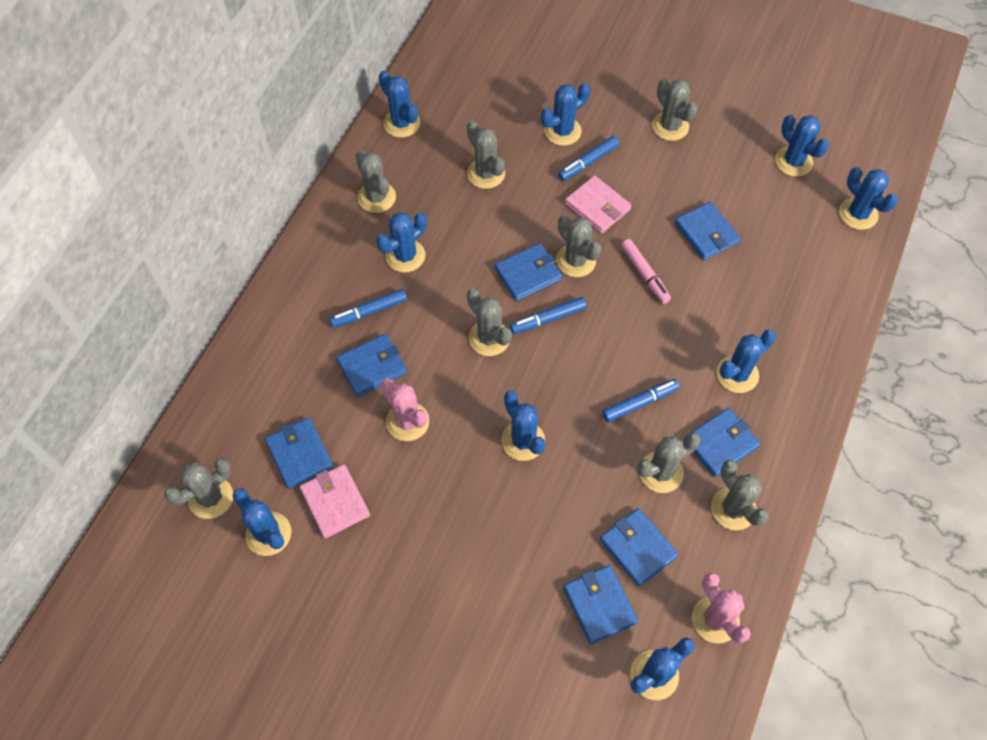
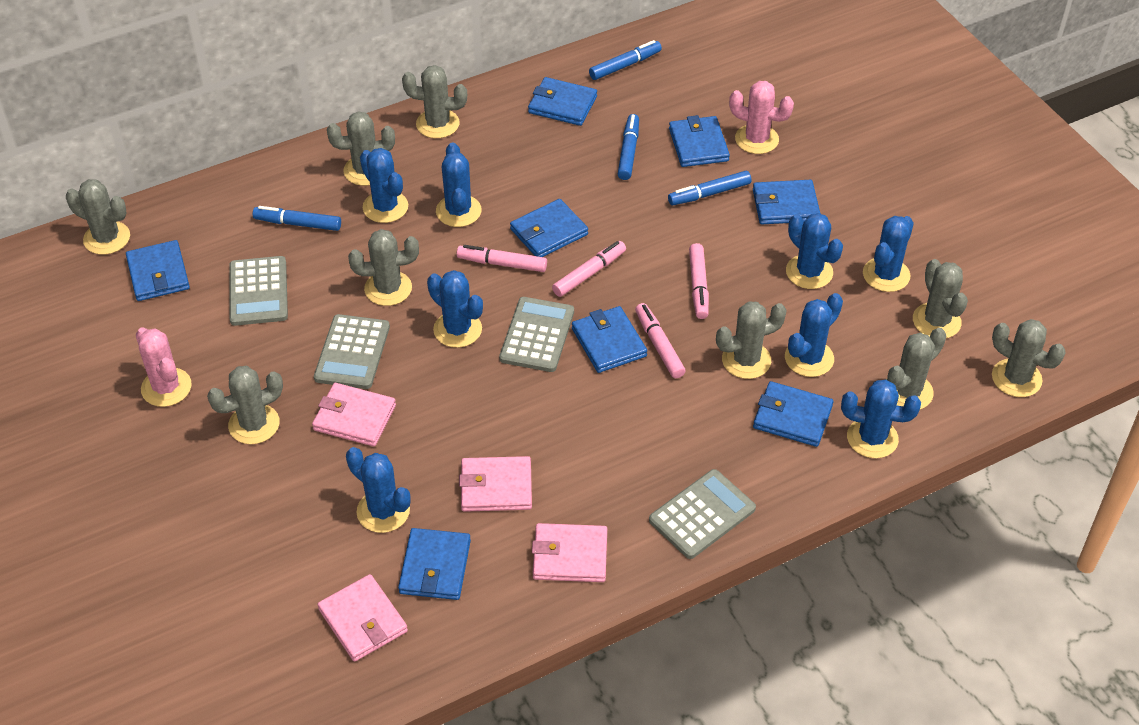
blue cactus: [232,488,291,556] [376,212,427,272] [379,70,420,138] [501,391,546,461] [541,83,590,146] [630,637,695,700] [716,329,776,393] [775,115,830,177] [839,167,898,230] = 9 -> [346,447,411,533] [360,148,408,223] [427,270,483,348] [436,142,481,227] [785,293,843,377] [786,213,843,289] [841,379,921,458] [863,216,914,292] = 8
blue wallet: [265,418,334,489] [337,334,407,397] [495,243,562,301] [563,565,638,644] [600,508,678,587] [675,202,741,260] [684,408,760,477] = 7 -> [126,240,190,301] [398,528,471,600] [510,199,588,257] [528,77,597,126] [572,306,647,373] [669,115,730,167] [753,180,820,224] [753,381,833,447] = 8
grey cactus: [164,458,233,519] [356,150,396,213] [467,121,505,189] [467,288,512,356] [556,215,602,277] [637,433,701,493] [652,79,698,141] [711,460,768,531] = 8 -> [66,179,130,255] [207,366,283,444] [327,111,395,186] [348,229,419,306] [402,65,467,138] [716,301,787,379] [886,328,947,409] [913,259,968,339] [992,319,1066,397] = 9
grey calculator: none = 0 -> [229,256,288,326] [314,314,390,389] [499,297,574,372] [649,469,756,559] = 4
pink marker: [621,239,671,304] = 1 -> [457,245,547,272] [552,241,626,297] [635,303,686,378] [689,243,709,319] = 4
pink wallet: [300,464,370,538] [565,175,632,234] = 2 -> [312,383,396,446] [317,574,408,662] [459,456,532,512] [532,523,607,582] = 4

